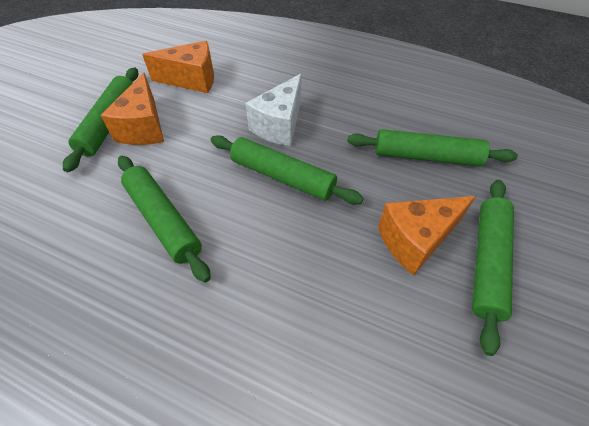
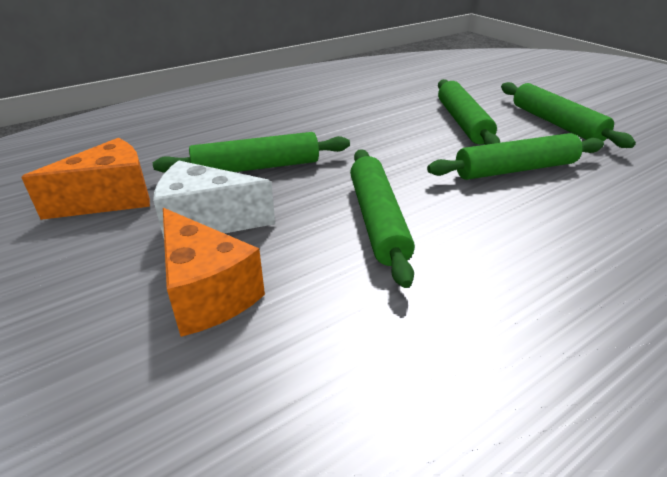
orange cheese: [100,72,164,145] [142,41,214,93] [378,196,476,275] = 3 -> [21,138,150,220] [163,208,265,337] = 2

